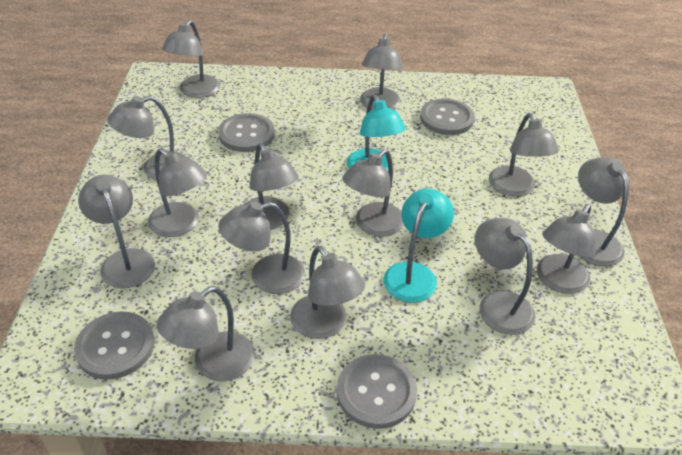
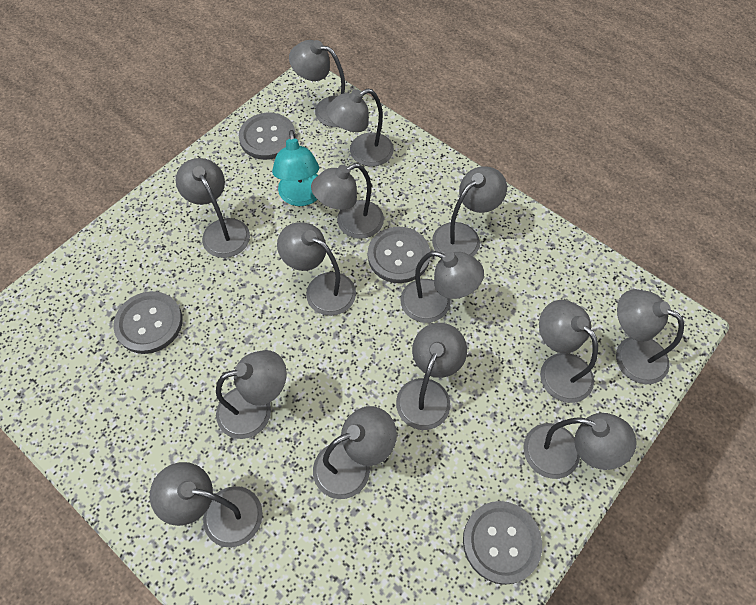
turquoise lamp: [347,95,406,171] [383,188,454,303] = 2 -> [272,130,319,206] = 1

